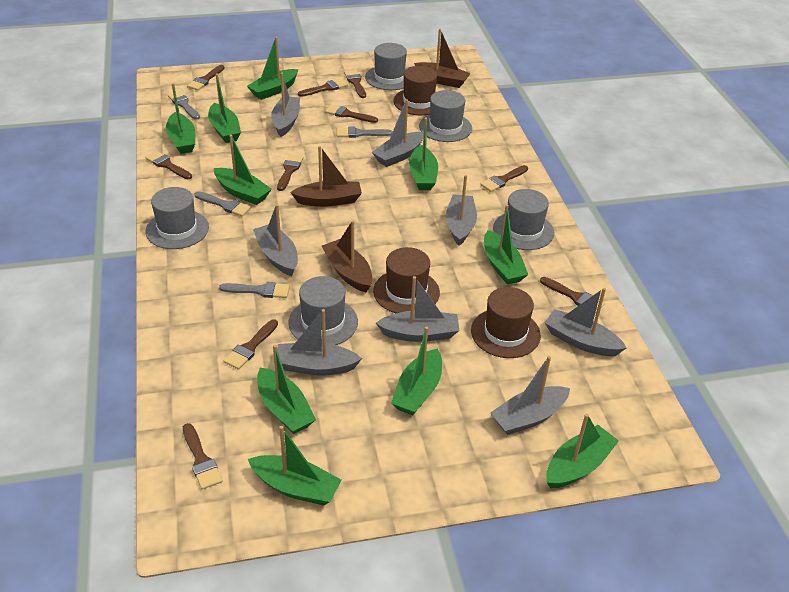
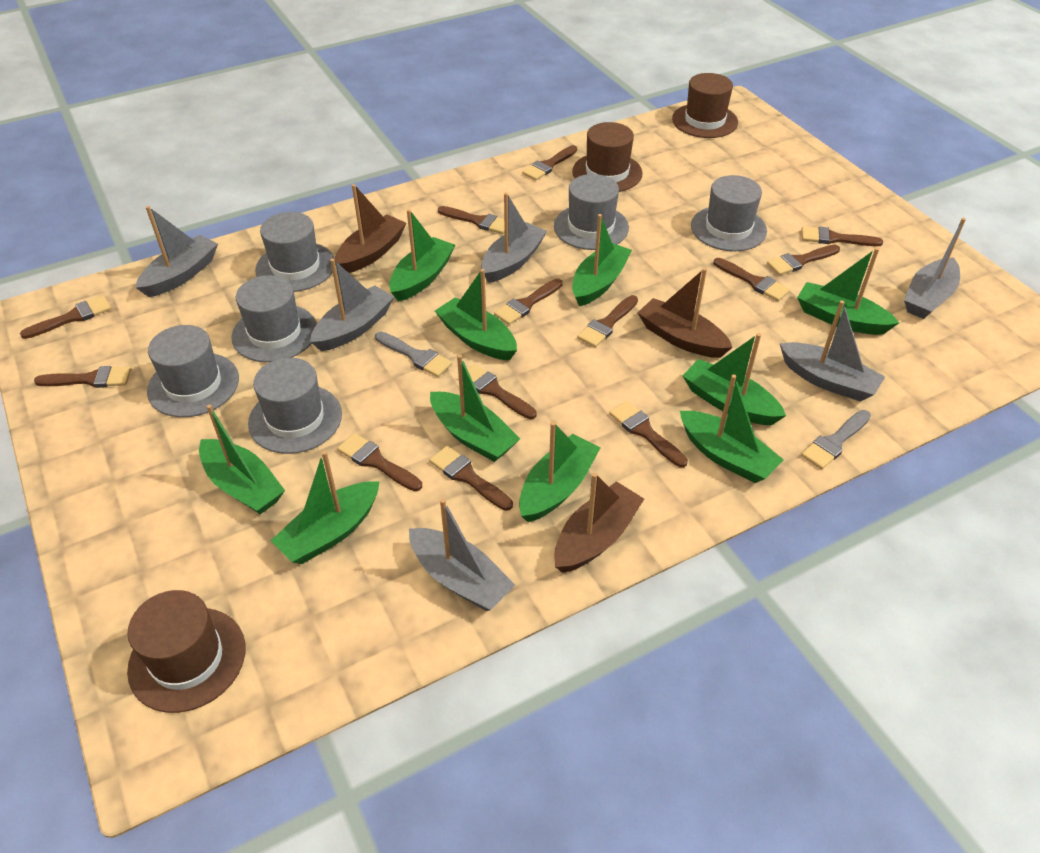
brown brush: [145,151,192,179] [183,423,223,490] [187,65,225,90] [223,319,278,370] [277,154,303,191] [298,78,348,97] [325,105,378,123] [344,70,366,98] [480,165,528,192] [540,277,605,314] = 10 -> [20,296,111,339] [34,366,131,388] [337,433,422,491] [429,446,513,511] [438,206,505,234] [458,364,537,419] [494,278,563,325] [522,145,577,180] [577,295,638,347] [609,401,688,467] [713,258,790,301] [767,245,840,275] [802,226,883,246] = 13
grey boat: [253,204,298,276] [271,73,300,137] [277,309,362,375] [372,99,424,167] [376,276,459,342] [446,175,477,246] [490,356,570,435] [545,288,627,356] = 8 -> [136,206,218,297] [310,258,394,351] [409,498,515,611] [481,192,547,283] [780,300,885,401] [904,218,966,319] = 6
grey brush: [168,91,200,120] [194,191,251,216] [219,282,290,298] [337,127,393,138] = 4 -> [375,332,452,377] [801,410,871,469] = 2
grey hat: [145,187,209,249] [288,276,358,345] [365,43,407,90] [419,90,472,142] [493,189,554,250] = 5 -> [147,325,239,417] [231,275,317,362] [248,358,342,454] [255,212,335,292] [554,174,629,250] [691,175,767,251] = 6

